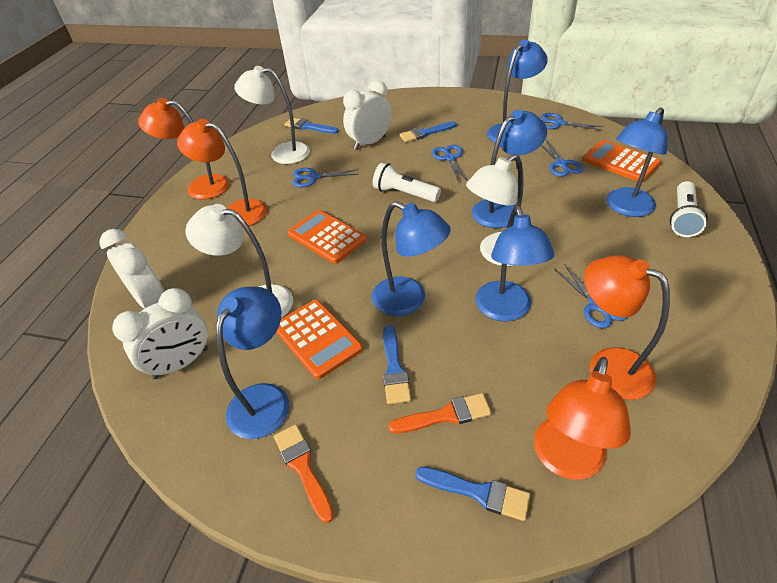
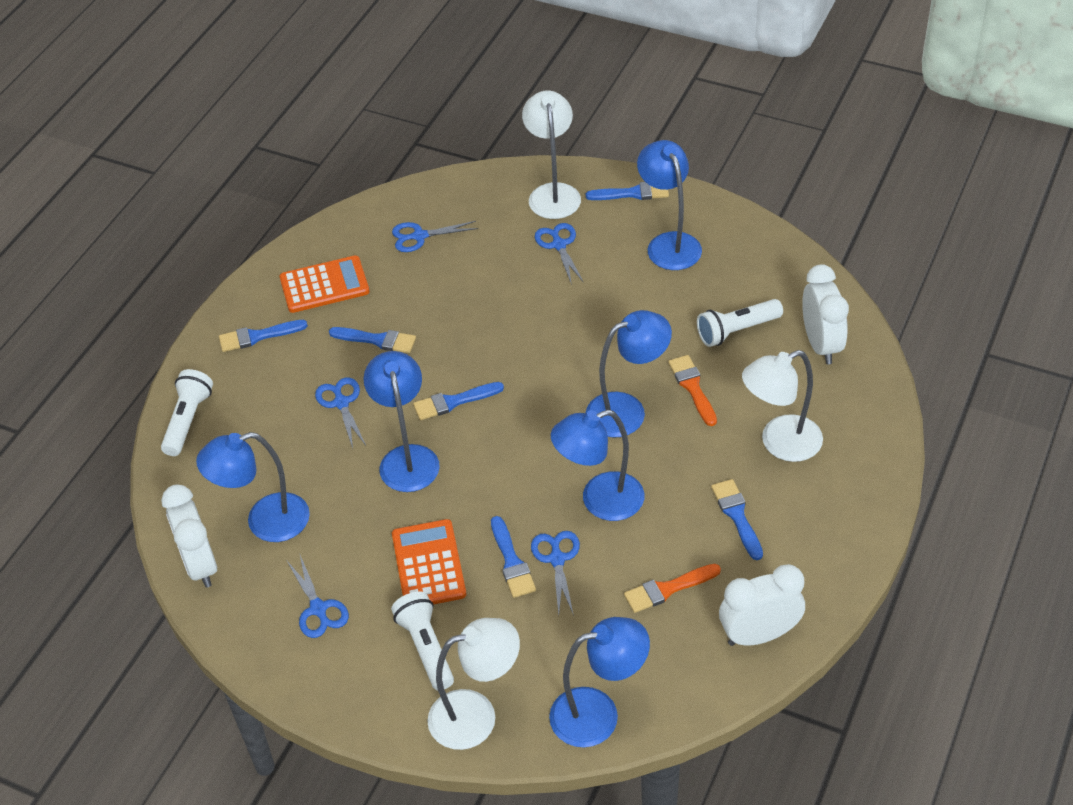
blue brush: [285,118,338,134] [383,325,411,404] [400,121,457,142] [415,467,530,521] = 4 -> [219,320,308,352] [329,327,416,353] [413,382,504,420] [491,516,536,598] [586,182,669,200] [711,479,763,560] = 6
orange calculator: [276,300,363,379] [287,210,367,264] [583,140,661,182] = 3 -> [280,255,370,313] [392,519,466,605] = 2
orange lamp: [138,98,229,200] [177,119,267,227] [534,357,631,480] [584,255,670,400] = 4 -> none = 0
white flashlight: [373,163,441,202] [670,181,708,237] = 2 -> [161,369,213,456] [391,591,454,690] [697,299,783,347] = 3

